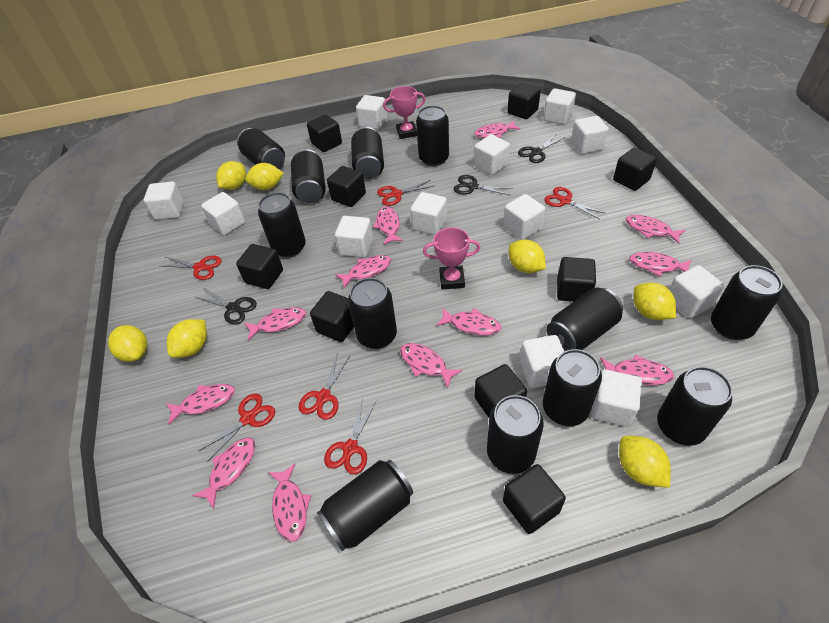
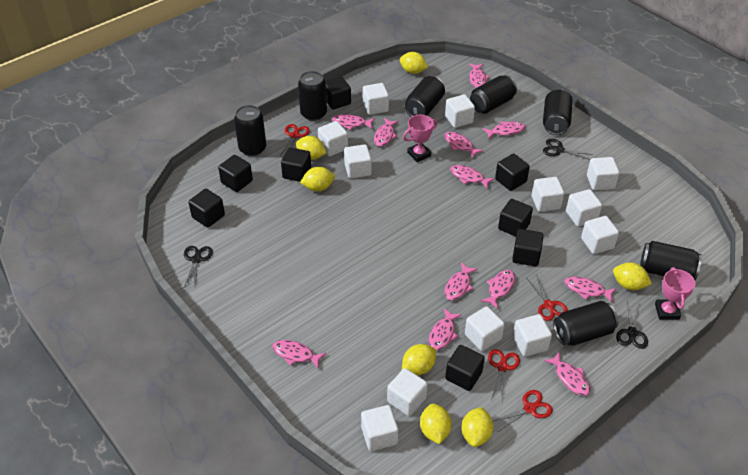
black can: [237,128,285,169] [258,192,306,258] [291,149,326,203] [317,460,413,551] [348,278,397,349] [351,127,384,179] [416,105,449,166] [487,395,544,474] [543,349,602,426] [547,288,623,351] [657,366,733,446] [711,265,783,340] = 12 -> [234,105,266,156] [298,71,327,121] [405,76,445,117] [470,75,517,114] [543,89,572,135] [553,301,618,346] [640,241,702,280] = 7
black cube: [236,244,283,289] [307,114,342,152] [310,291,354,342] [327,166,366,207] [475,364,527,418] [503,464,566,534] [508,83,541,119] [557,257,596,302] [613,148,657,191] = 9 -> [188,189,225,228] [218,155,253,192] [281,147,311,182] [325,76,351,109] [445,345,485,391] [495,154,530,191] [498,199,533,237] [512,229,544,266] = 8
red scissors: [162,256,222,280] [199,393,275,462] [299,353,351,420] [324,398,377,475] [377,180,433,206] [544,187,606,219] = 6 -> [280,124,310,155] [488,349,520,401] [493,390,553,432] [526,274,568,321] = 4

